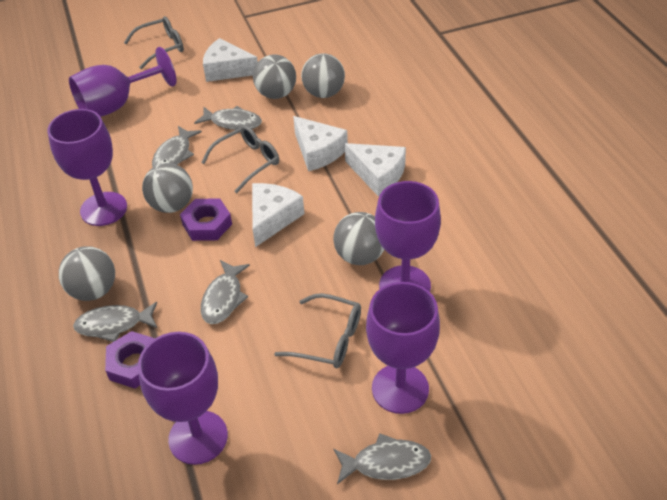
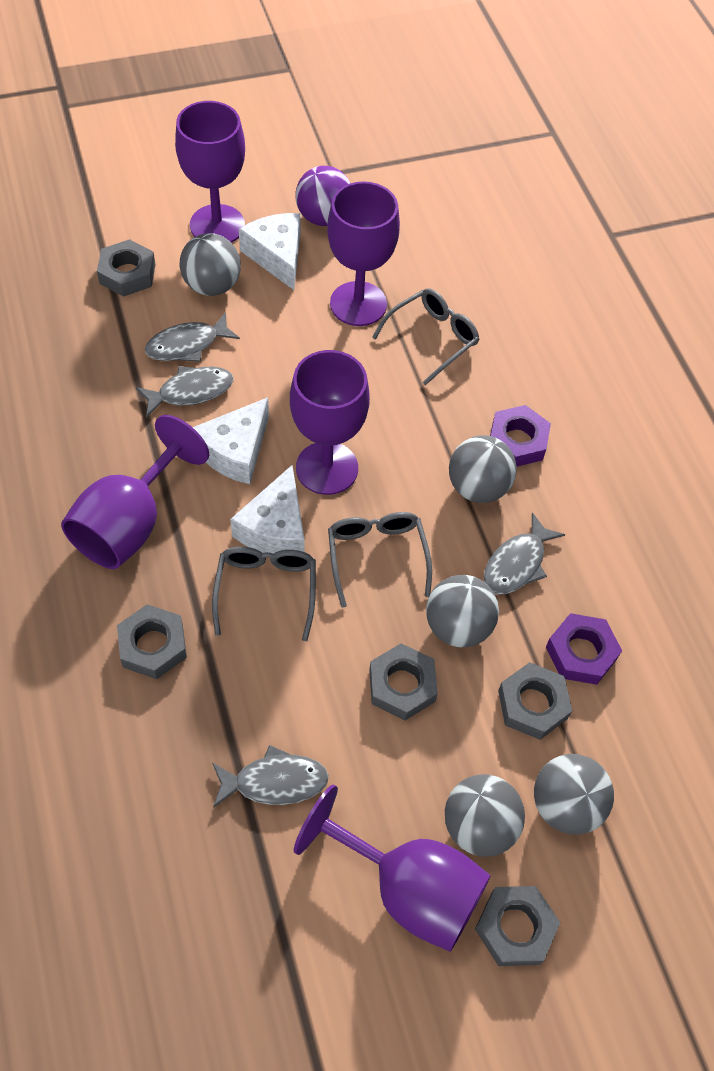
grey fish: [73,302,157,342] [152,126,202,167] [194,106,262,130] [201,260,250,324] [334,433,431,484] = 5 -> [136,366,233,417] [145,312,240,362] [212,745,329,808] [484,512,565,595] = 4
grey nut: none = 0 -> [97,239,156,297] [117,604,187,679] [369,643,438,720] [475,886,560,966] [498,662,572,740] = 5
purple ball: none = 0 -> [296,166,350,226] = 1
white cheese: [203,38,258,82] [252,183,305,247] [293,116,348,171] [345,143,406,196] = 4 -> [193,397,269,484] [230,465,304,554] [239,213,300,290] = 3

